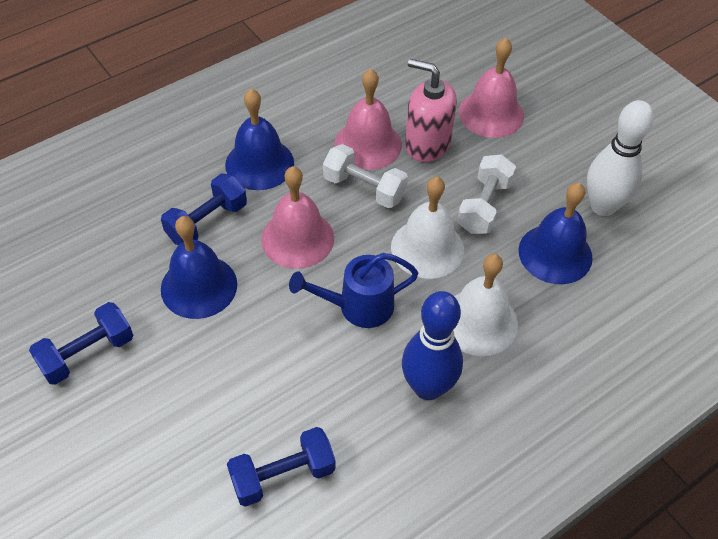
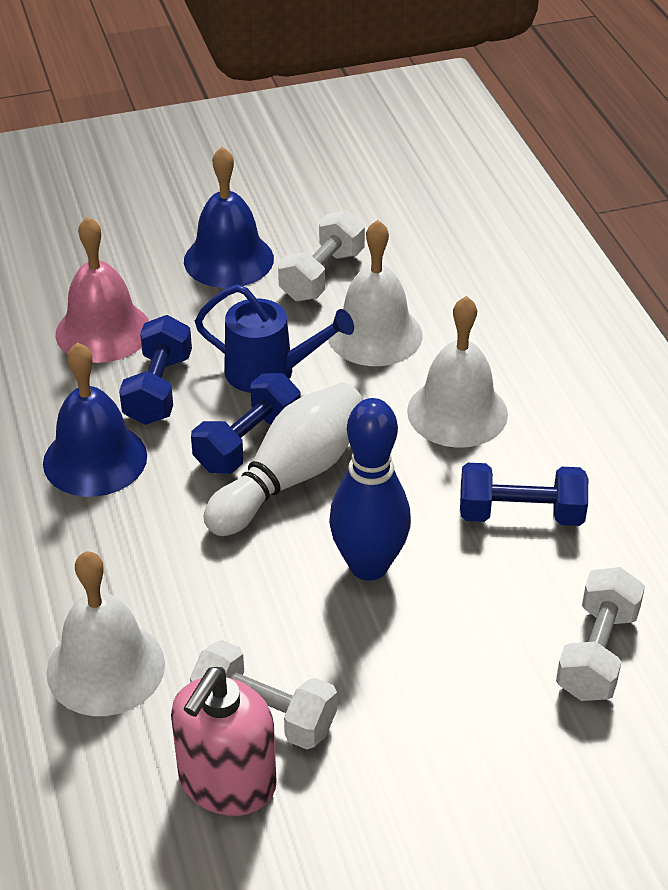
blue bell: [161,216,237,319] [225,89,294,190] [518,183,593,284] = 3 -> [43,342,147,497] [184,147,274,288] = 2
pink bell: [261,166,334,269] [334,69,402,170] [459,38,524,138] = 3 -> [55,216,149,363] = 1
white bell: [391,177,464,279] [453,254,518,356] = 2 -> [46,551,165,716] [328,220,423,366] [407,296,508,448] = 3
white dumbbell: [323,144,408,208] [457,154,516,234] = 2 -> [190,640,337,749] [278,210,365,301] [556,567,645,701] = 3

